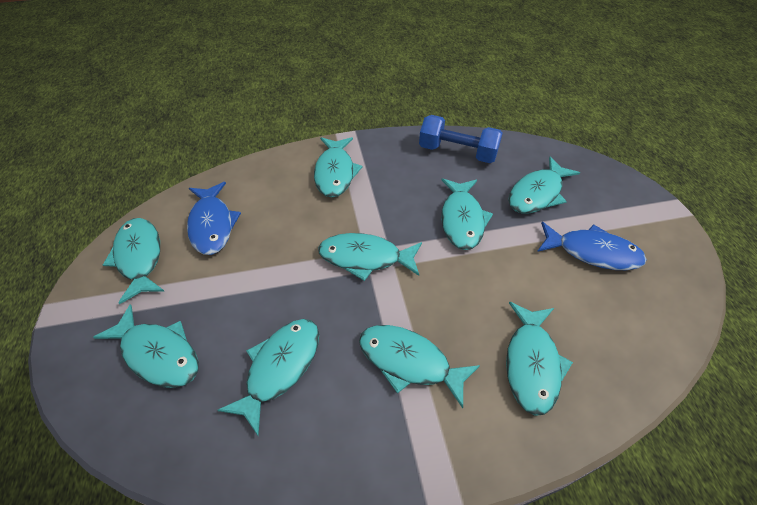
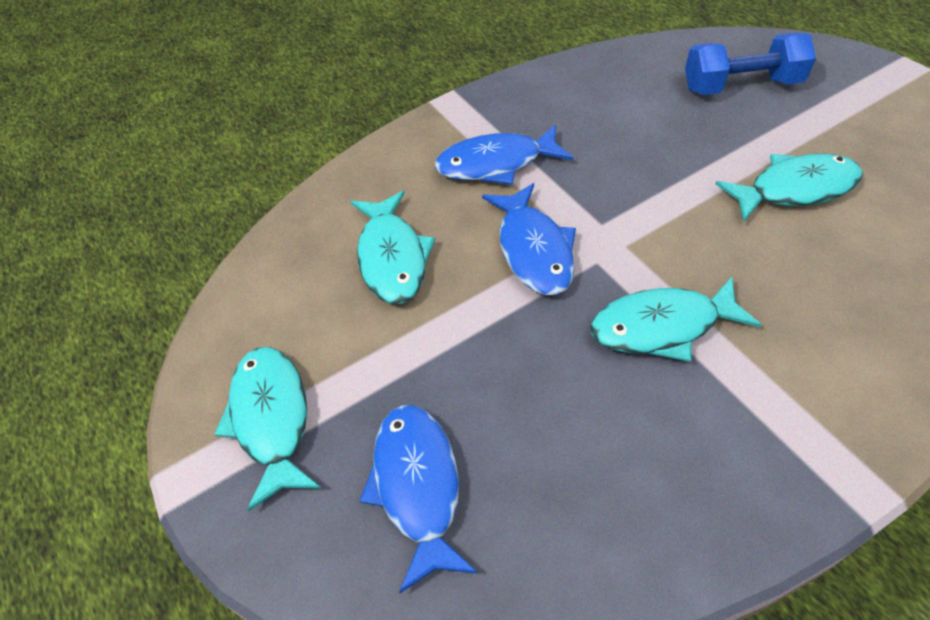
blue fish: [187,182,241,255] [537,222,647,270] = 2 -> [360,405,478,593] [435,125,573,185] [482,183,576,295] = 3
turquoise fish: [93,304,199,388] [103,218,164,304] [217,319,319,436] [314,137,363,197] [318,233,422,281] [359,325,480,409] [441,178,493,250] [506,302,573,416] [508,157,580,214] = 9 -> [214,347,321,511] [350,191,435,304] [590,277,761,362] [715,154,863,222] = 4

